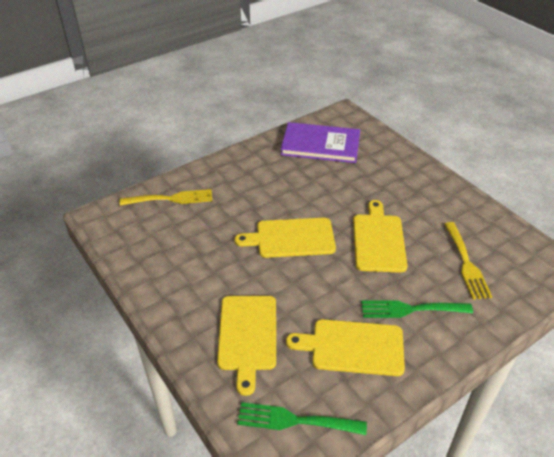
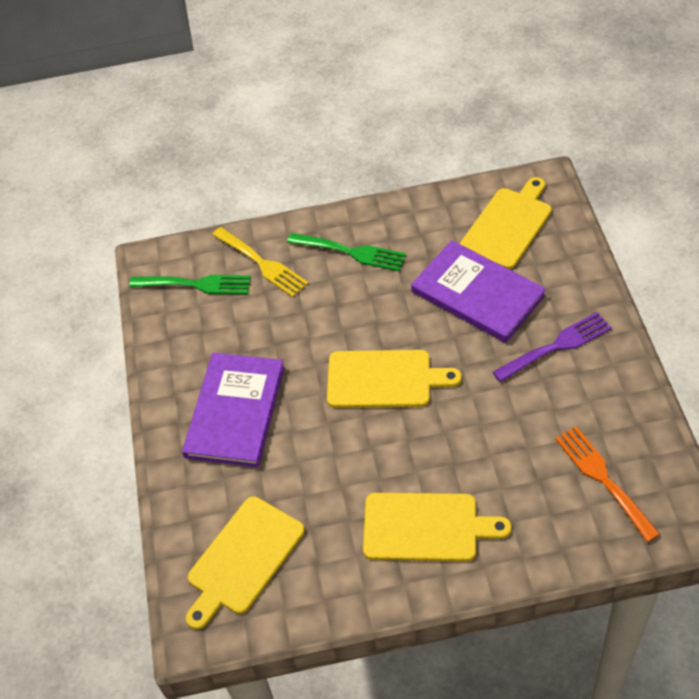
orange fork: none = 0 -> [555,426,660,542] = 1
purple book: [281,122,360,163] = 1 -> [182,353,284,467] [411,240,546,343] = 2
purple fork: none = 0 -> [493,312,612,382] = 1
yellow fork: [119,189,212,206] [444,222,492,300] = 2 -> [212,227,309,297] = 1

